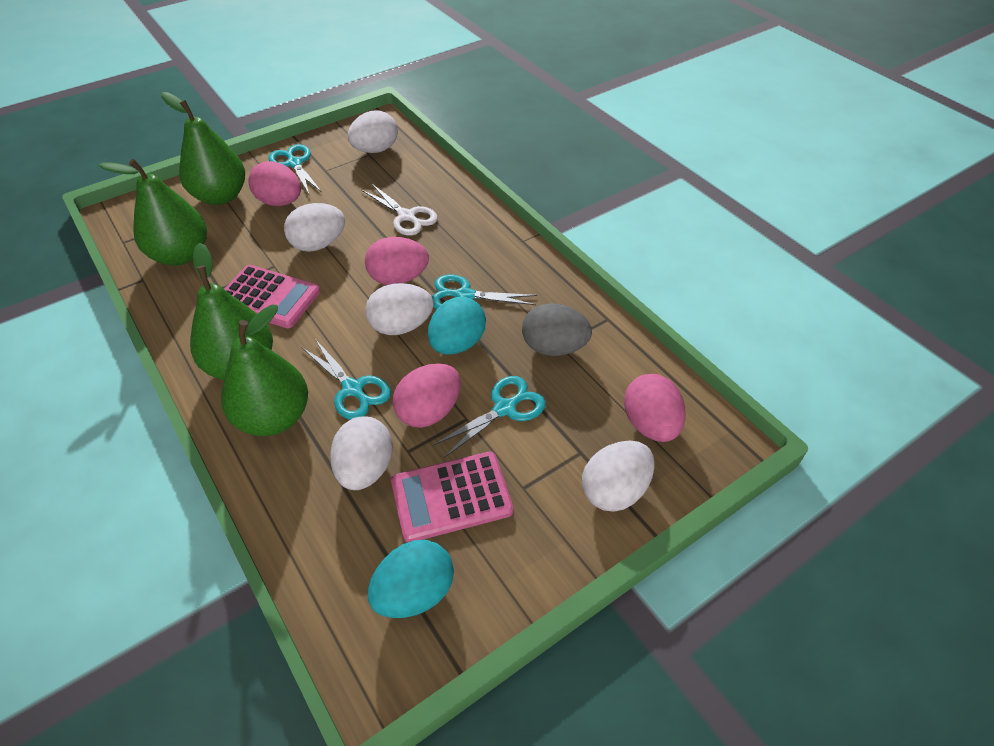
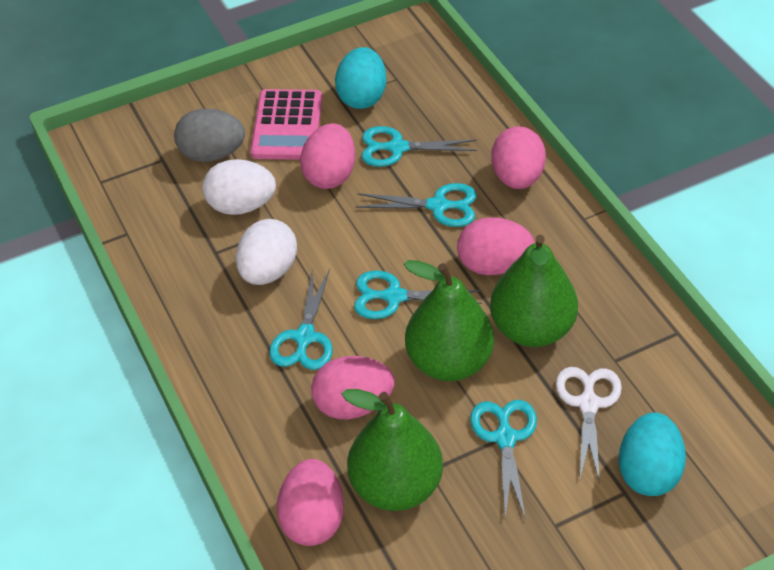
green pear: [99,159,207,265] [161,92,245,205] [190,243,273,380] [221,304,308,436] = 4 -> [342,389,443,511] [404,260,494,381] [490,235,578,347] = 3
pink calculator: [224,265,320,328] [391,452,513,542] = 2 -> [250,89,322,160] = 1
pink egg: [248,161,301,206] [365,237,429,285] [393,363,461,428] [624,374,686,442] = 4 -> [277,459,344,546] [300,123,355,189] [311,356,394,419] [457,217,534,275] [491,126,546,189] = 5
turquoise scissors: [268,144,322,194] [302,339,391,420] [432,275,537,309] [433,376,546,458] = 4 -> [269,268,333,370] [354,271,482,319] [356,183,476,227] [361,126,477,167] [470,400,537,520] = 5
white egg: [284,203,345,252] [330,416,393,490] [348,111,398,153] [365,283,434,335] [582,440,655,512] = 5 -> [202,159,276,215] [236,219,297,285] = 2

